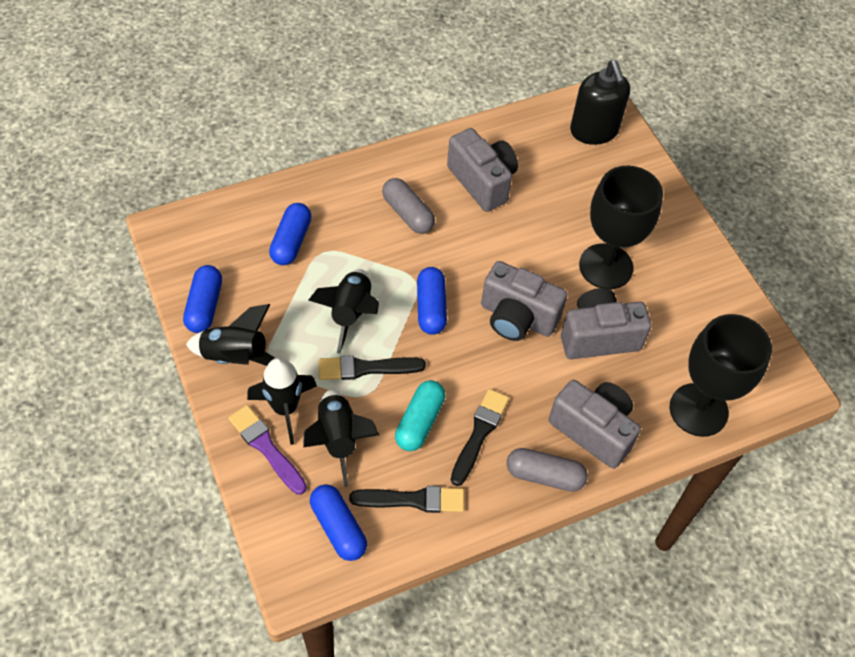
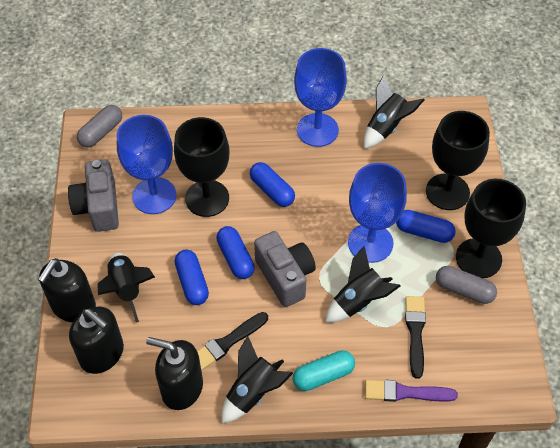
black brush: [318,355,426,380] [349,486,464,513] [451,389,509,486] = 3 -> [197,312,268,371] [405,296,426,379] = 2
black goblet: [579,166,663,289] [670,314,772,437] = 2 -> [174,117,229,217] [426,111,490,210] [456,179,526,278] = 3
black soap dispenser: [570,60,630,145] = 1 -> [38,258,96,323] [69,307,124,374] [146,337,203,410] = 3
blue goblet: none = 0 -> [117,115,176,214] [294,48,347,147] [348,163,407,263] = 3
grey camera: [447,128,518,212] [481,261,568,341] [548,380,641,469] [561,288,651,359] = 4 -> [68,159,119,232] [254,231,316,307] = 2

